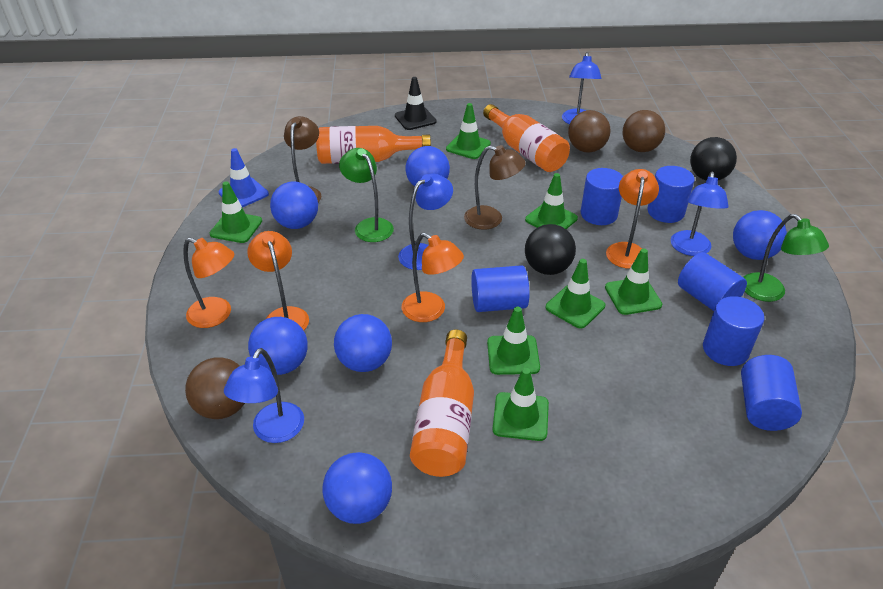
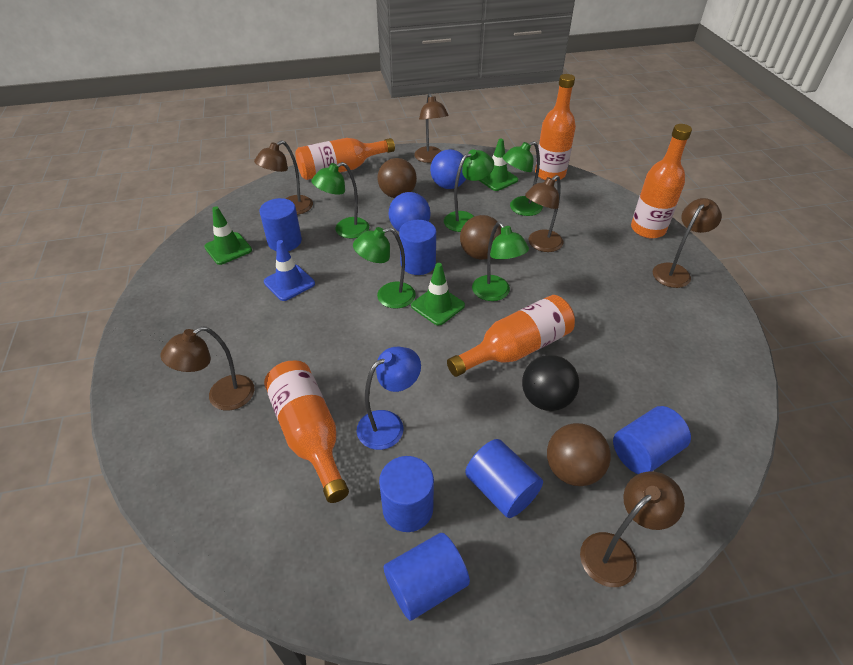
black ball: [525,224,576,275] [690,137,737,180] = 2 -> [522,355,579,411] = 1
black traffic cone: [395,77,437,130] = 1 -> none = 0
blue ball: [248,317,308,375] [270,181,318,229] [322,452,392,524] [334,314,392,372] [406,146,450,187] [733,210,787,260] = 6 -> [389,192,431,231] [430,149,466,189] = 2
blue lamp: [224,348,304,443] [398,174,453,270] [562,52,601,124] [671,172,729,256] = 4 -> [356,347,421,450] = 1
brown lamp: [284,116,321,202] [464,145,526,230] = 2 -> [161,326,254,410] [254,140,313,215] [414,93,449,163] [525,175,563,252] [580,472,685,587] [653,198,722,288] = 6
green lamp: [339,148,394,242] [743,214,829,302] = 2 -> [311,162,369,239] [353,227,416,309] [444,149,494,232] [472,222,529,301] [503,141,543,216] = 5
green traffic cone: [210,181,262,243] [446,103,491,159] [487,307,540,375] [492,368,549,441] [525,173,578,229] [546,259,605,328] [605,248,662,315] = 7 -> [204,206,252,265] [411,263,465,325] [478,139,518,191] = 3
orange bottle: [316,126,431,164] [410,330,474,477] [483,104,570,172] = 3 -> [264,361,349,503] [295,138,395,180] [447,295,575,377] [535,74,576,181] [631,124,692,238] = 5
orange lamp: [183,238,234,328] [247,231,309,330] [402,233,464,322] [606,169,659,269] = 4 -> none = 0

